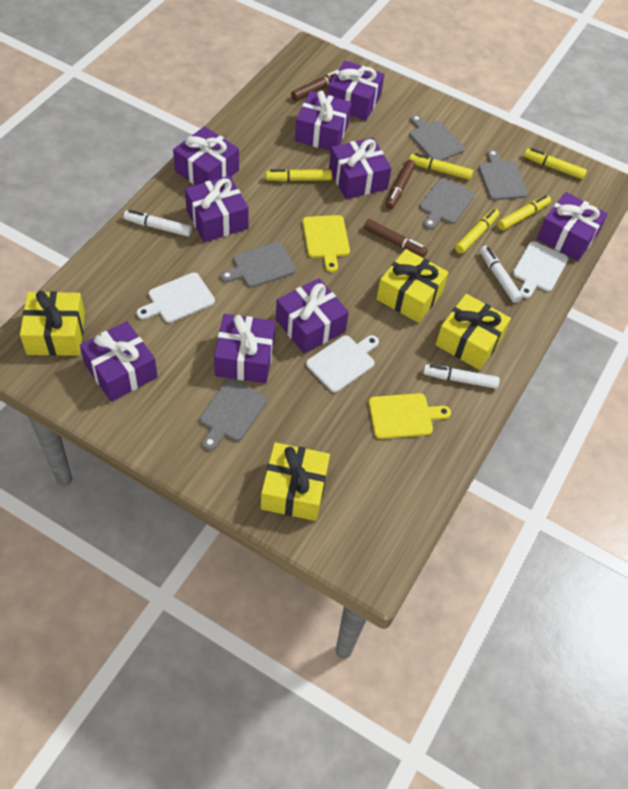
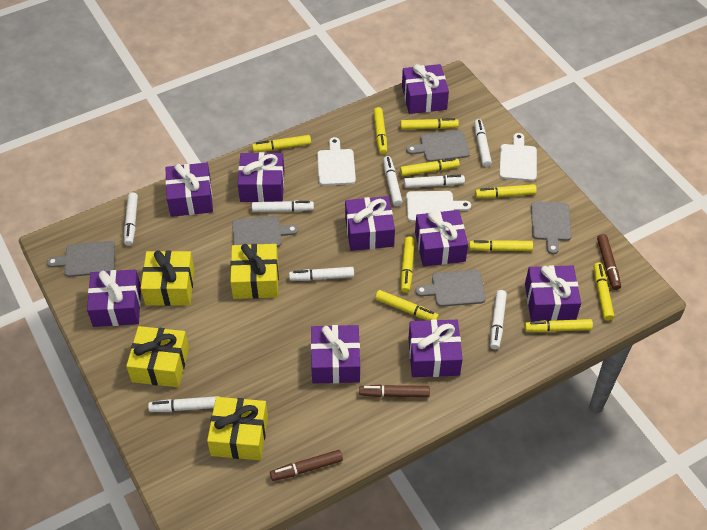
white marker: [124,210,192,237] [423,364,500,389] [480,246,523,303] = 3 -> [124,192,138,246] [148,396,219,412] [252,201,314,212] [289,267,354,281] [383,156,403,206] [404,175,465,188] [474,119,492,167] [490,290,507,349] = 8
yellow cutting board: [302,215,350,272] [369,393,451,439] = 2 -> none = 0
yellow marker: [266,169,332,182] [409,153,473,180] [455,208,499,254] [497,195,551,230] [524,148,587,179] = 5 -> [252,135,311,152] [373,107,387,154] [375,290,439,320] [400,118,459,130] [400,158,460,176] [401,237,415,293] [469,240,533,251] [475,184,537,198] [524,319,593,332] [594,263,614,321] = 10

